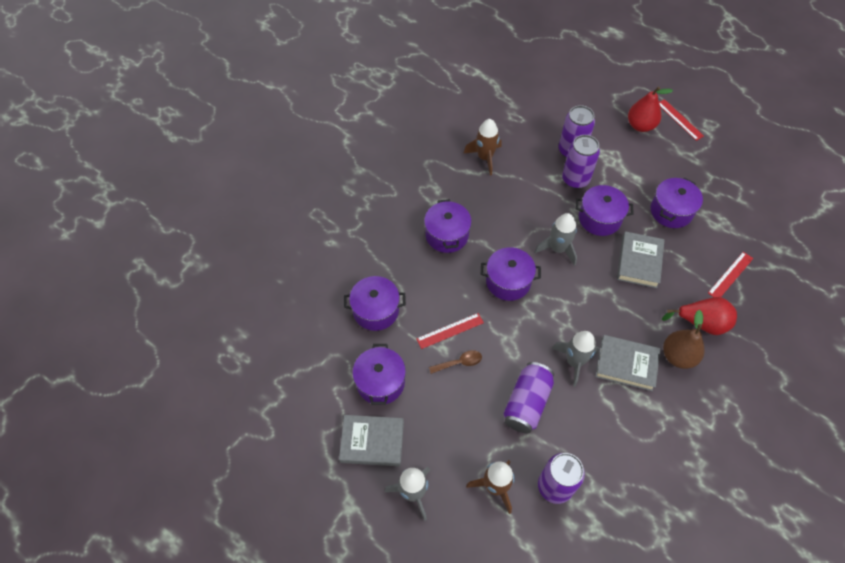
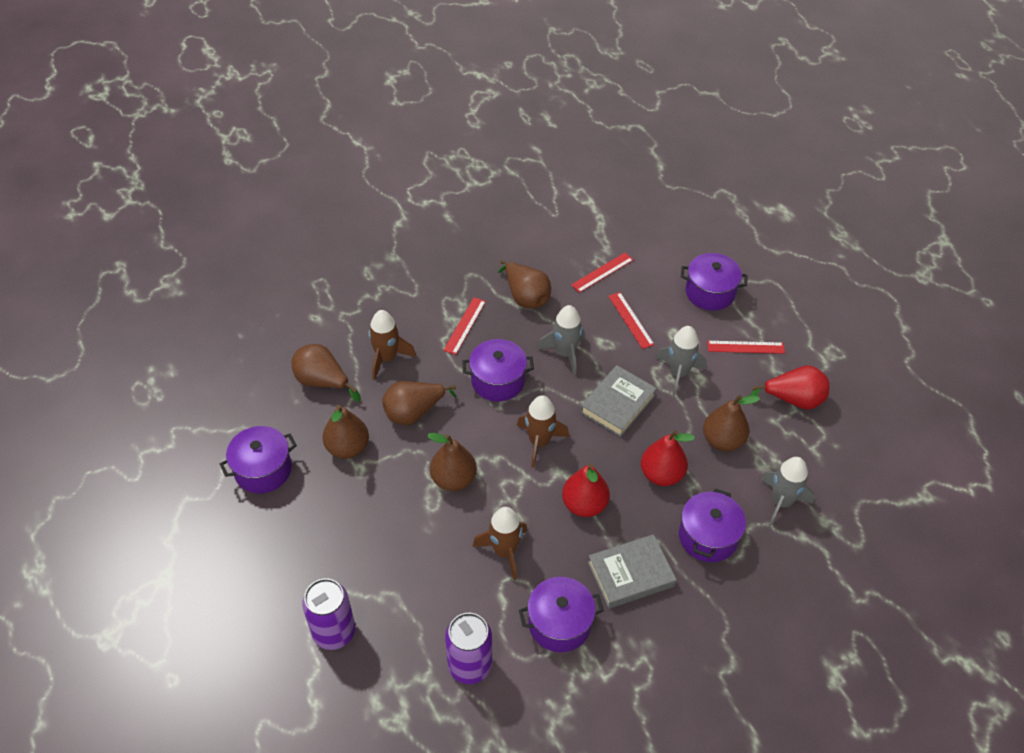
brown pear: [663,310,705,369] = 1 -> [291,344,361,402] [323,405,369,459] [382,381,457,425] [427,433,477,491] [498,260,551,309] [703,395,760,451] = 6
brown rocket: [463,119,502,176] [466,460,515,514] = 2 -> [369,310,416,380] [472,507,527,580] [517,395,569,468] = 3
brown spoon: [429,350,482,374] = 1 -> none = 0
grey book: [339,415,404,466] [595,335,660,391] [617,231,665,288] = 3 -> [580,365,657,437] [588,534,677,609] = 2
purple can: [504,362,554,433] [538,453,585,504] [559,105,595,158] [562,135,600,189] = 4 -> [302,578,355,650] [445,613,492,684] = 2
purple pot: [344,276,406,331] [352,344,406,405] [424,199,472,253] [481,247,541,301] [576,185,634,236] [651,178,703,228] = 6 -> [220,426,297,493] [462,339,534,402] [519,577,604,652] [679,488,746,562] [681,253,748,311] = 5
red pear: [628,87,673,132] [662,297,737,335] = 2 -> [562,464,610,517] [641,430,695,486] [750,366,829,410] = 3
red ruler: [416,313,484,349] [659,99,704,141] [708,252,753,297] = 3 -> [443,297,486,355] [571,253,634,293] [608,292,655,349] [707,341,785,354] = 4

